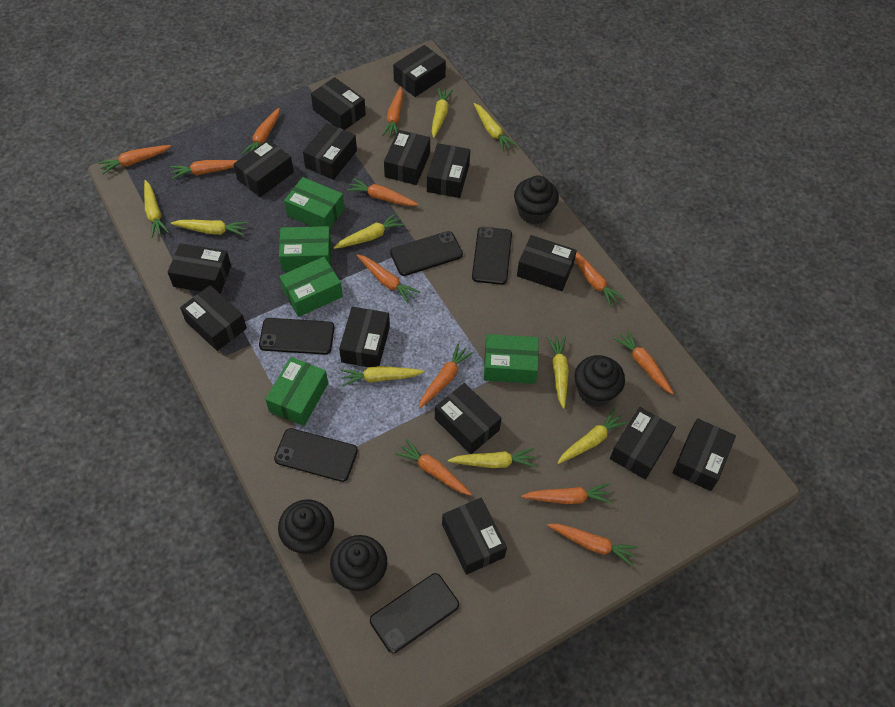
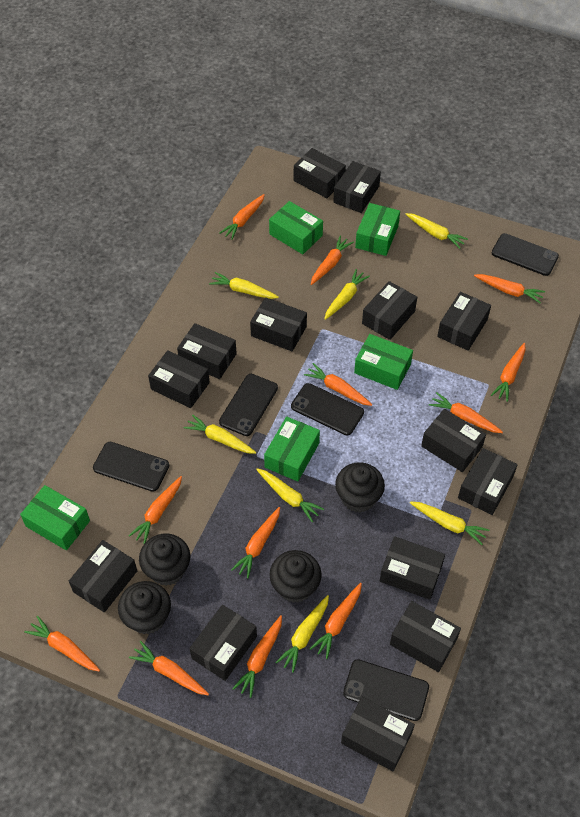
yellow carrot: [144,180,169,238] [171,220,248,236] [333,213,405,249] [340,366,424,386] [432,87,453,138] [448,448,536,468] [474,103,517,151] [547,336,569,409] [557,409,628,464] = 9 -> [183,414,256,454] [209,272,279,299] [256,468,324,522] [275,595,329,673] [324,269,370,320] [406,213,468,249] [410,502,490,545] = 7

